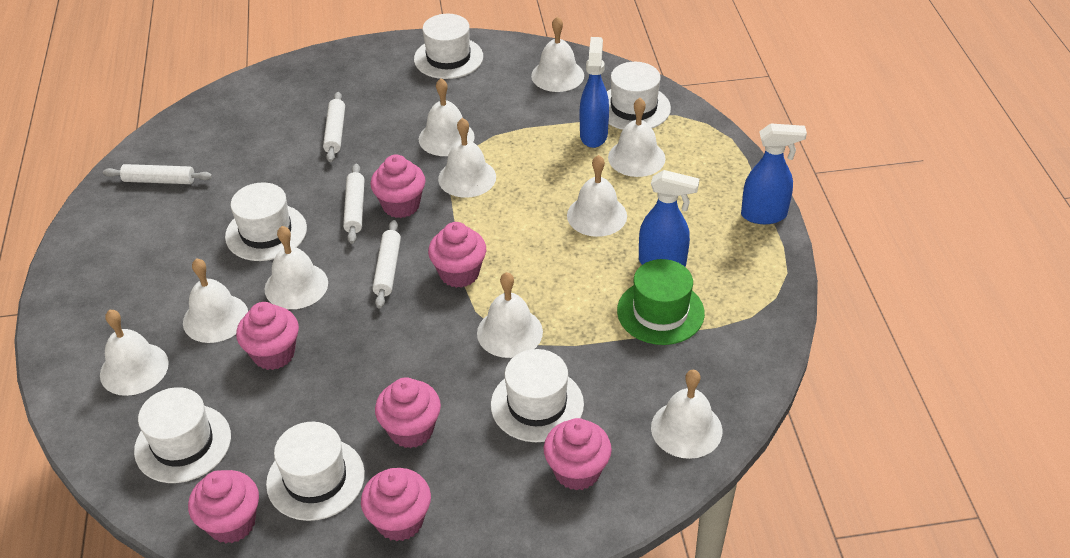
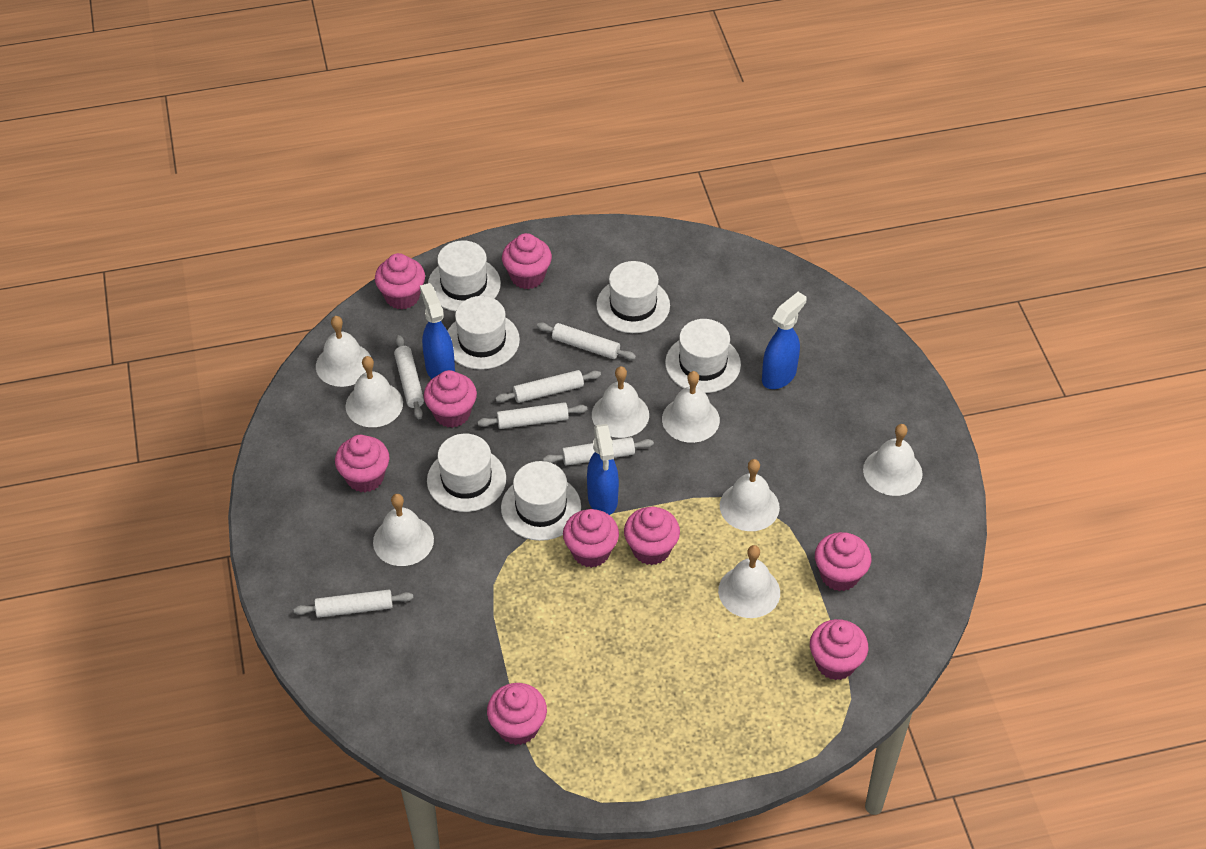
green hat: [617,259,705,345] = 1 -> none = 0
pink cupcake: [188,470,259,543] [236,302,299,370] [361,468,431,541] [371,154,426,218] [375,377,441,448] [428,222,486,288] [544,418,612,491] = 7 -> [335,435,389,493] [375,253,425,310] [424,370,477,428] [487,683,547,745] [502,233,552,289] [563,509,619,568] [624,507,680,565] [810,619,869,680] [815,532,871,591] = 9
white bell: [100,310,169,396] [183,258,248,343] [265,226,328,309] [419,79,475,156] [438,118,496,198] [477,272,543,358] [531,16,584,92] [567,155,627,237] [608,98,666,177] [651,370,722,459] = 10 -> [316,316,371,387] [346,356,403,427] [373,494,434,566] [592,366,649,438] [662,371,720,443] [718,545,780,618] [720,459,780,531] [863,424,923,496] = 8
white rolling pin: [103,164,212,184] [323,92,345,162] [343,164,364,244] [373,220,401,309] = 4 -> [294,590,413,618] [394,335,424,419] [478,402,587,429] [495,370,601,403] [537,322,636,360] [543,437,654,466] = 6

